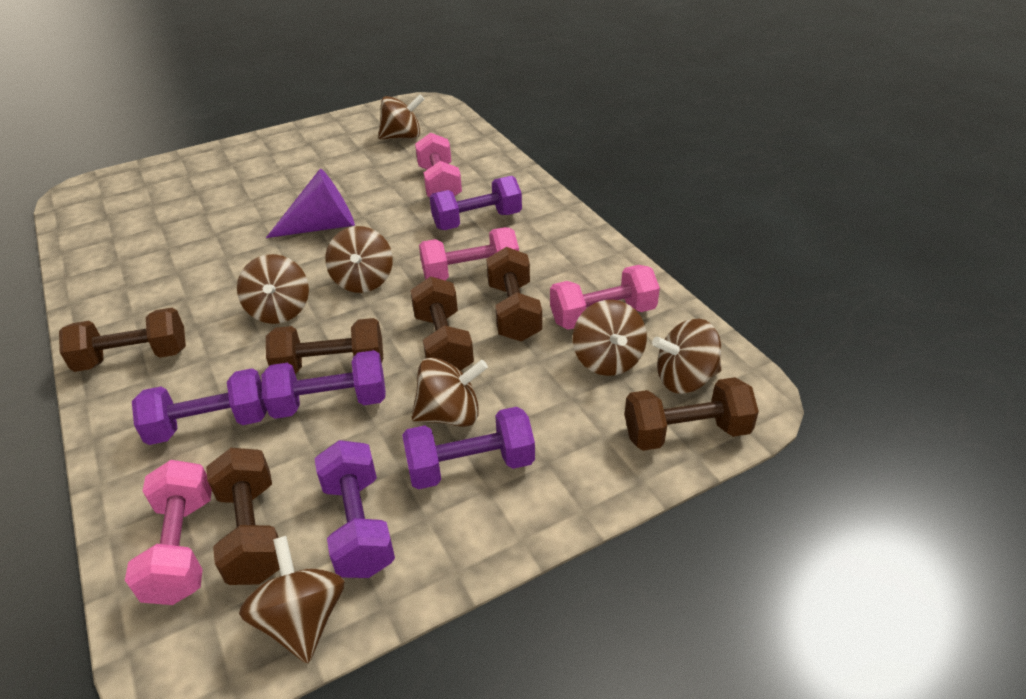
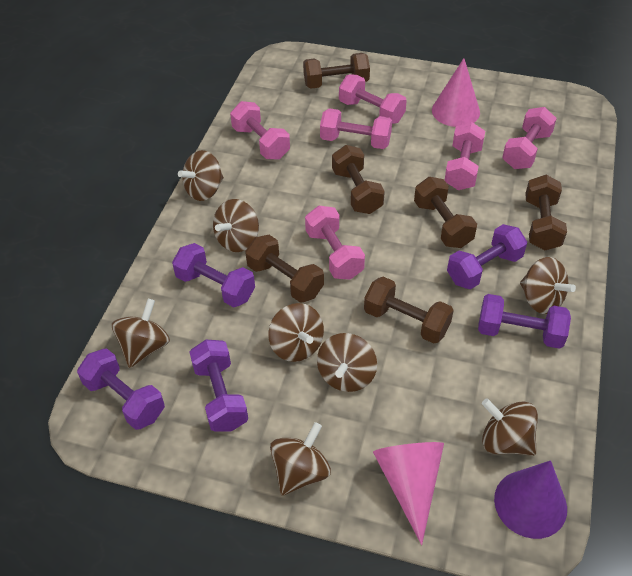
brown spinning top: [237,254,309,324] [239,536,345,663] [325,226,393,293] [378,95,424,139] [411,357,488,427] [573,300,647,376] [652,319,722,394] = 7 -> [112,299,170,368] [178,150,224,201] [213,199,259,252] [268,303,324,362] [270,422,331,496] [317,333,377,392] [482,398,538,456] [520,257,576,314] = 8
pink cone: none = 0 -> [373,442,444,545] [432,58,480,127] = 2
pink dumbbell: [125,460,212,605] [415,133,462,197] [419,227,519,281] [550,265,660,330] = 4 -> [230,101,290,160] [305,206,365,280] [320,108,392,149] [339,75,407,124] [445,122,485,190] [502,107,557,169] = 6

